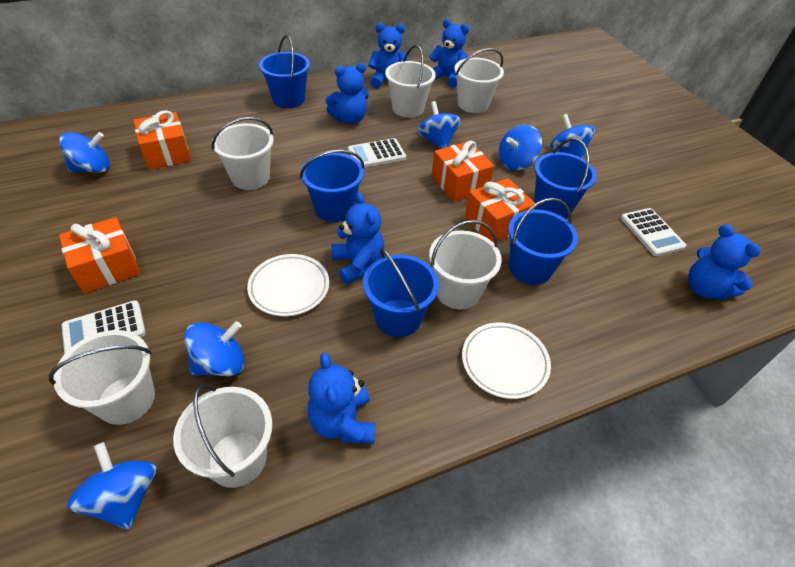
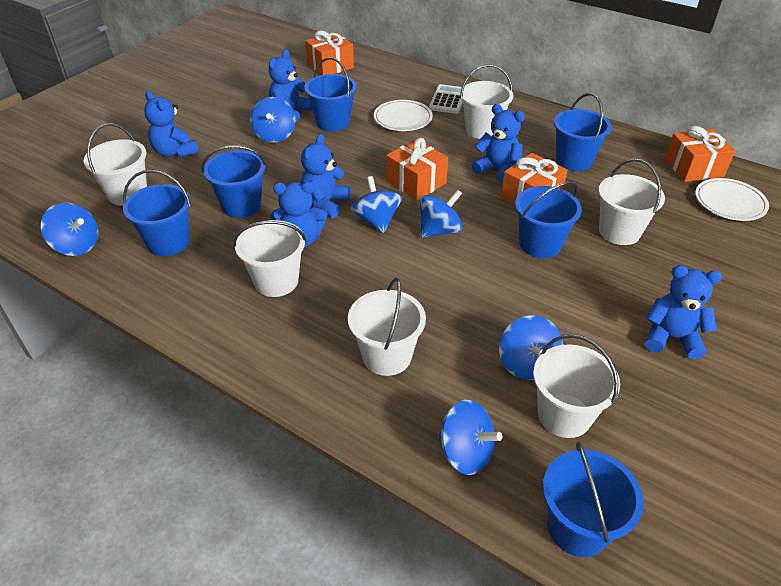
blue bucket: [259,35,310,108] [300,150,364,222] [363,248,439,337] [508,198,578,285] [534,138,597,218] = 5 -> [123,169,191,256] [202,145,267,218] [304,57,357,131] [515,181,582,258] [543,442,644,557] [554,93,612,171] = 6
white calculator: [61,300,146,354] [348,138,406,168] [621,208,686,256] = 3 -> [429,84,463,114] = 1

